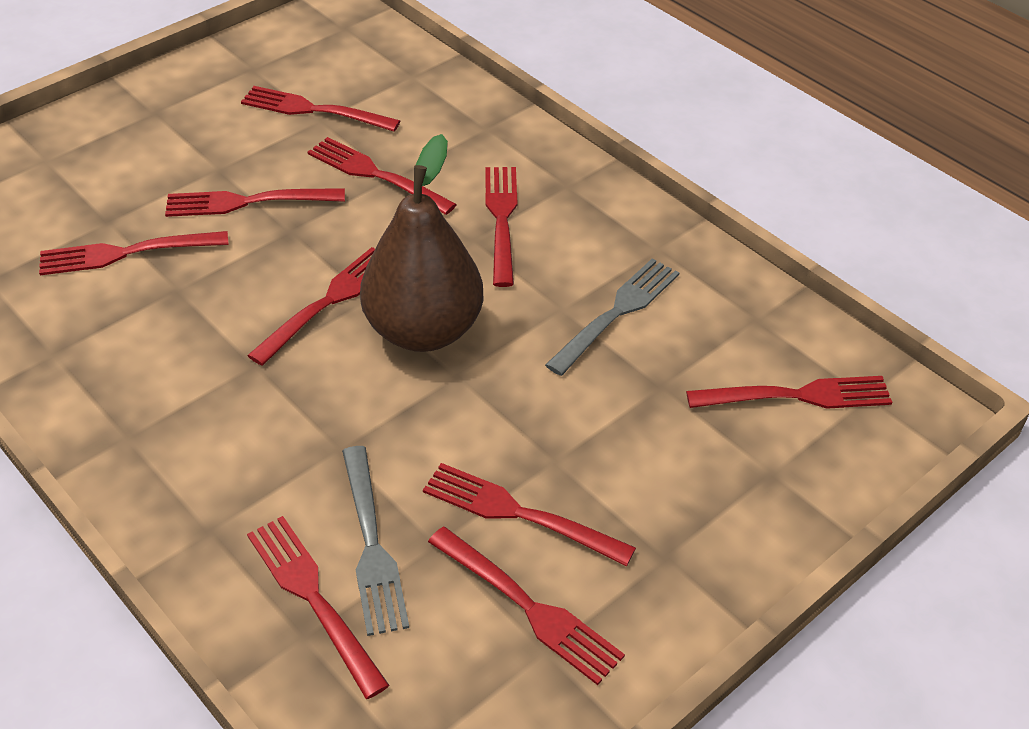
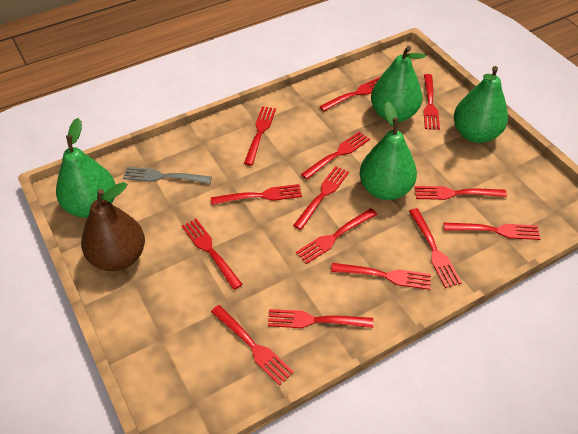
green pear: none = 0 -> [56,118,116,218] [360,102,417,200] [371,46,426,122] [454,66,508,143] = 4
grey fork: [342,446,409,636] [545,259,679,376] = 2 -> [123,167,212,184] = 1
red fork: [39,231,229,275] [165,188,345,217] [241,86,400,132] [247,247,375,366] [247,516,390,699] [308,137,457,215] [423,463,636,566] [428,527,625,685] [485,167,517,287] [686,376,892,409] = 10 -> [182,219,243,290] [211,184,302,205] [211,305,294,386] [244,106,276,166] [268,309,373,328] [293,166,349,230] [296,208,377,264] [301,131,370,179] [319,77,380,111] [331,263,431,290] [409,208,462,288] [415,186,507,200] [424,74,440,130] [443,223,540,240] = 14

